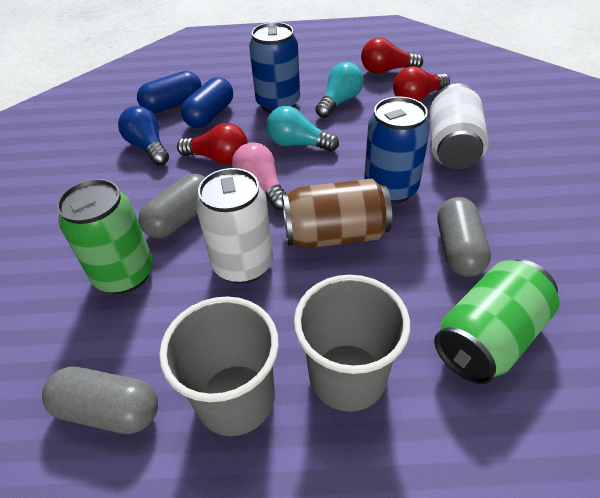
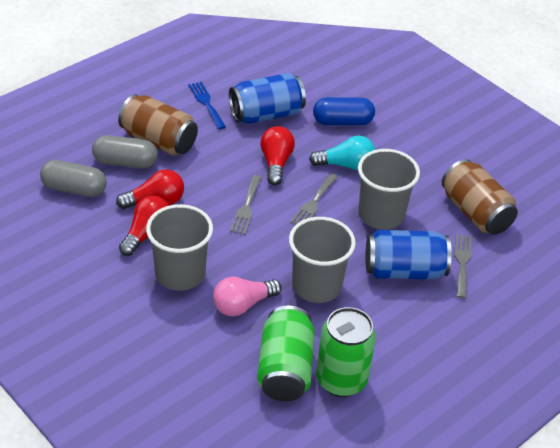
blue capsule: [137,71,202,113] [181,77,233,128] = 2 -> [313,97,375,125] = 1
blue fork: none = 0 -> [188,82,226,129] = 1
blue light bulb: [118,106,169,166] = 1 -> none = 0
brown can: [282,179,392,249] = 1 -> [118,94,198,156] [442,159,518,235] = 2
grey capsule: [42,367,158,434] [139,174,205,239] [438,197,491,277] = 3 -> [40,160,107,197] [92,135,158,169] = 2
grey cup: [159,296,279,436] [294,275,410,412] = 2 -> [146,204,213,291] [289,217,356,303] [358,149,420,230] = 3
grey fork: none = 0 -> [230,175,262,235] [290,173,338,225] [454,234,472,299] = 3
turquoise light bulb: [266,106,339,152] [315,62,364,118] = 2 -> [309,136,375,170] = 1
white can: [196,168,273,284] [430,83,489,169] = 2 -> none = 0

